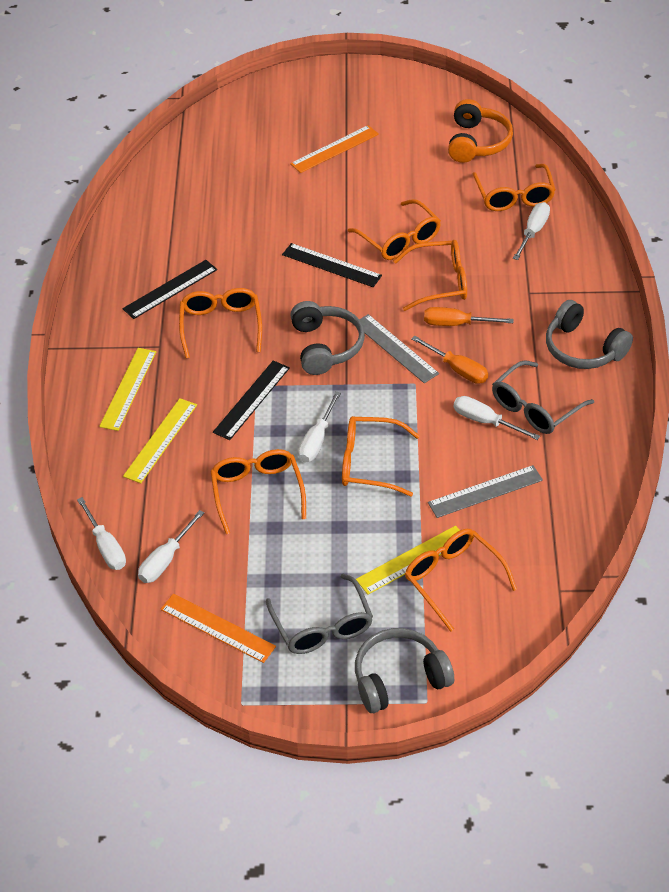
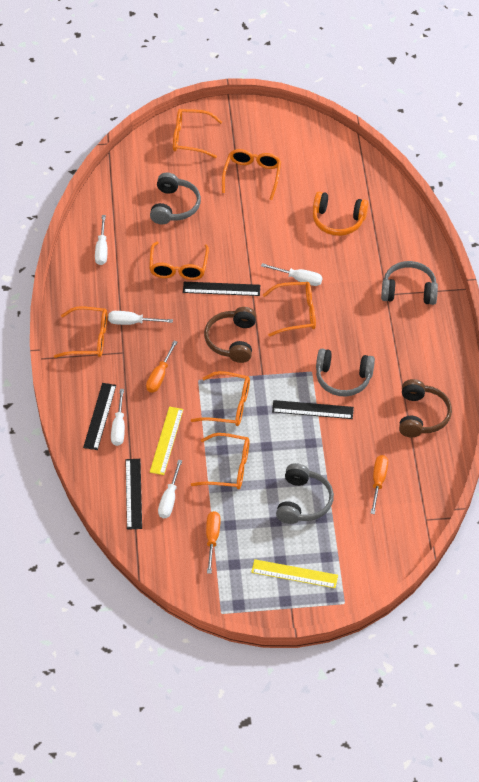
black ruler: [122,260,217,319] [213,361,290,440] [282,243,382,287] = 3 -> [83,383,116,450] [125,459,142,530] [183,282,260,296] [272,400,354,419] = 4
brown headphones: none = 0 -> [204,307,256,363] [399,379,452,437] = 2
grey glasses: [266,574,373,654] [492,360,594,434] = 2 -> none = 0
grey headphones: [290,301,365,375] [355,628,454,713] [546,300,633,369] = 3 -> [150,173,201,224] [276,463,334,524] [316,349,375,396] [381,261,438,305] = 4
grey ruler: [359,314,439,383] [428,465,543,518] = 2 -> none = 0
orange ruler: [161,594,276,663] [290,125,379,173] = 2 -> none = 0
orange screwdriver: [411,336,488,384] [424,307,514,326] = 2 -> [146,341,177,392] [206,511,220,574] [370,455,388,514] = 3
yellow ruler: [99,348,156,431] [123,398,197,483] [356,526,460,595] = 3 -> [150,407,183,475] [251,559,338,588] = 2

